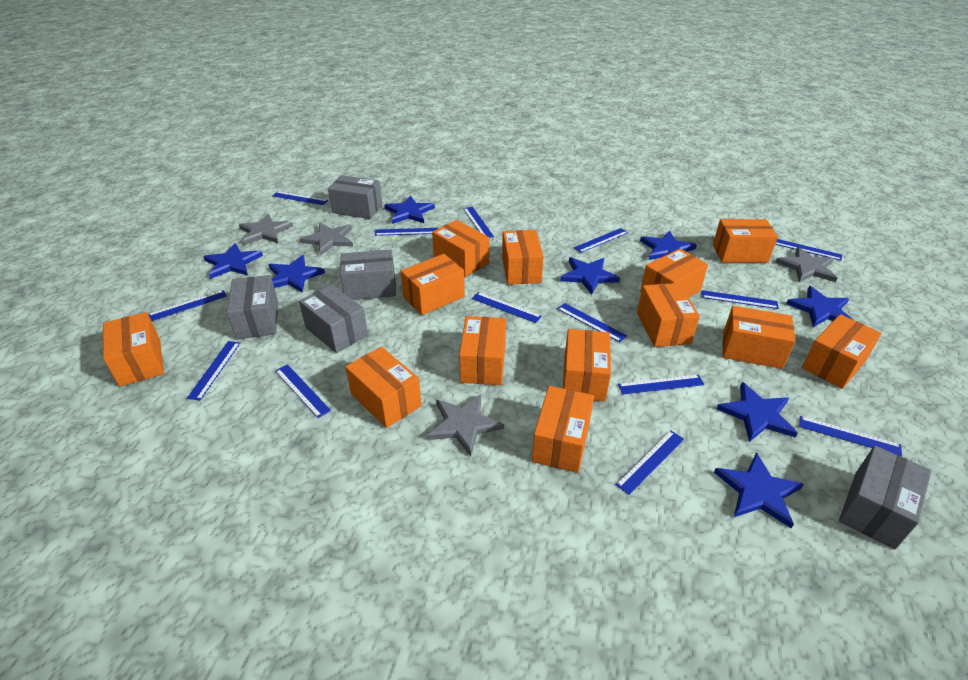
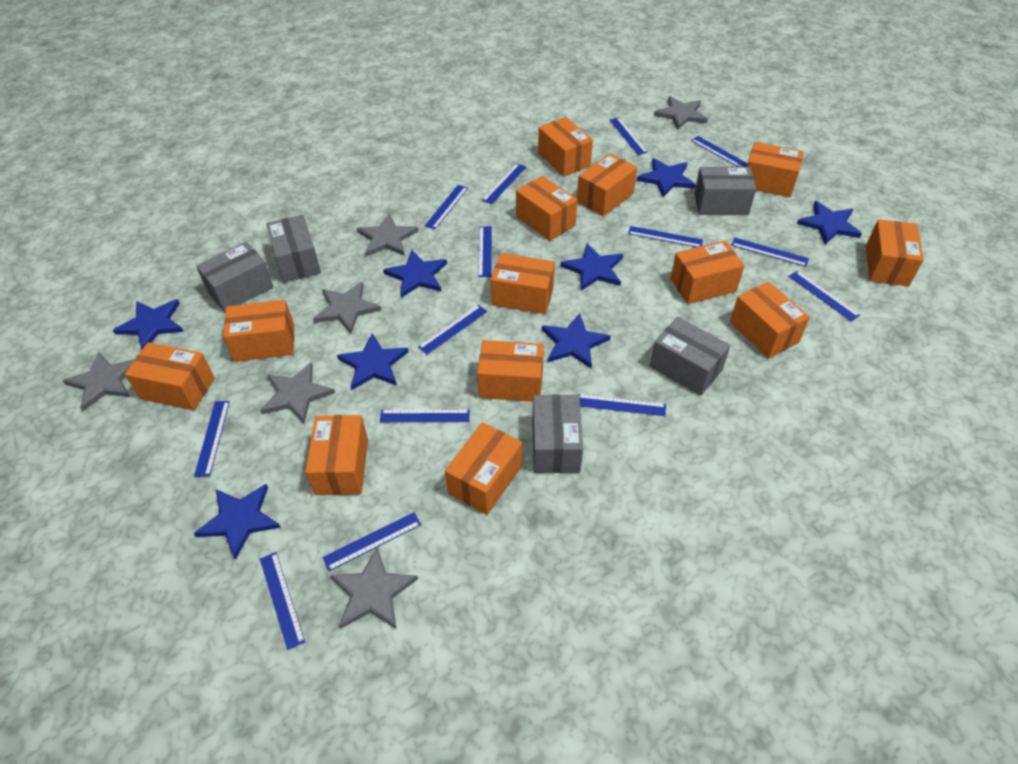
grey star: [239,214,293,245] [300,223,353,256] [427,394,504,456] [775,247,837,282] = 4 -> [63,352,134,411] [260,363,335,423] [313,282,381,333] [330,547,418,629] [357,214,419,256] [654,96,708,130] = 6

